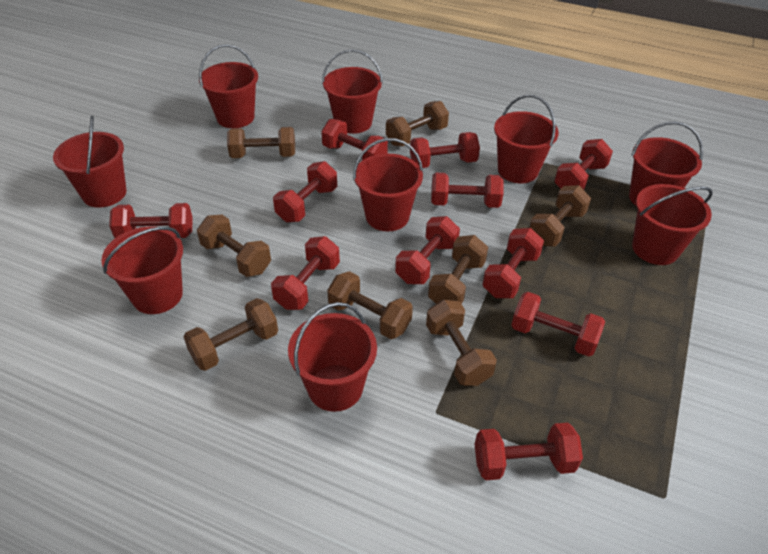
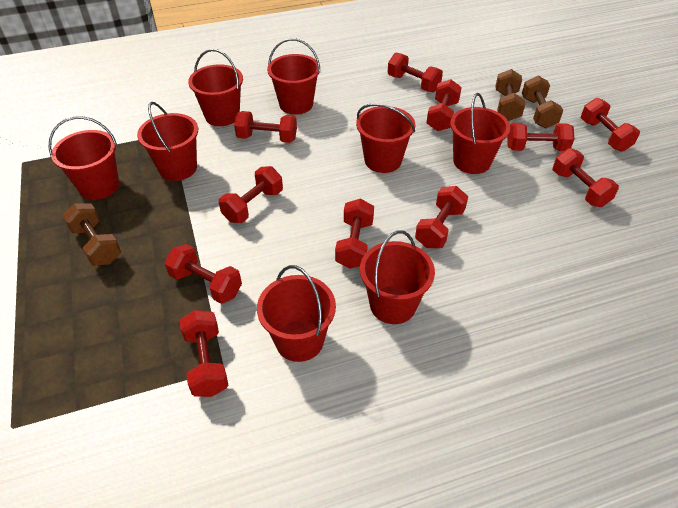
brown dumbbell: [184,298,278,371] [197,215,271,277] [227,127,295,158] [327,271,413,339] [386,101,449,146] [426,300,497,386] [428,235,488,304] [529,185,591,247] = 8 -> [63,203,121,266] [496,69,525,121] [522,76,564,129] = 3
red bucket: [53,116,127,208] [101,226,183,314] [199,44,258,128] [288,302,377,412] [322,49,383,134] [353,138,423,231] [494,95,559,183] [629,122,703,206] [632,184,713,265] = 9 -> [48,116,119,200] [137,102,198,181] [188,49,243,126] [257,265,336,362] [267,39,320,115] [356,103,415,173] [360,230,435,324] [450,93,510,174] = 8

